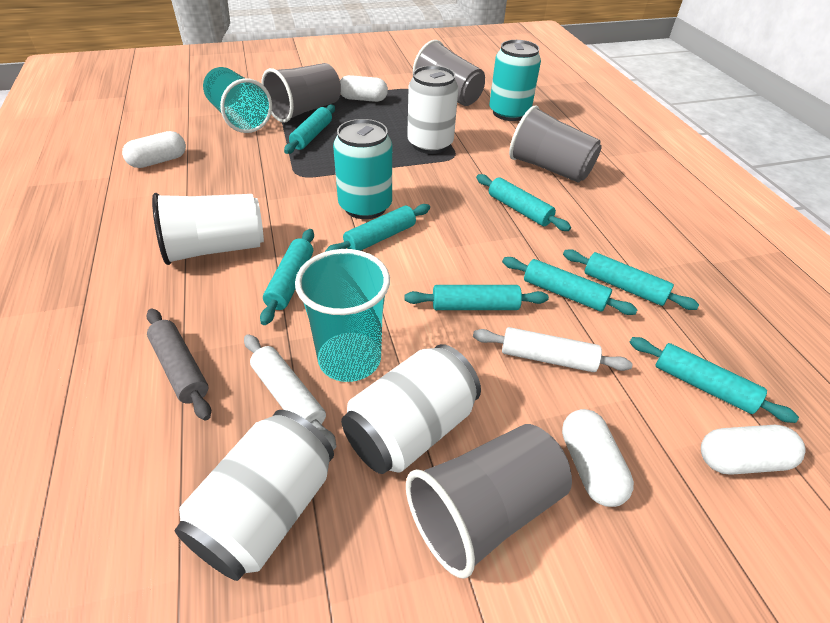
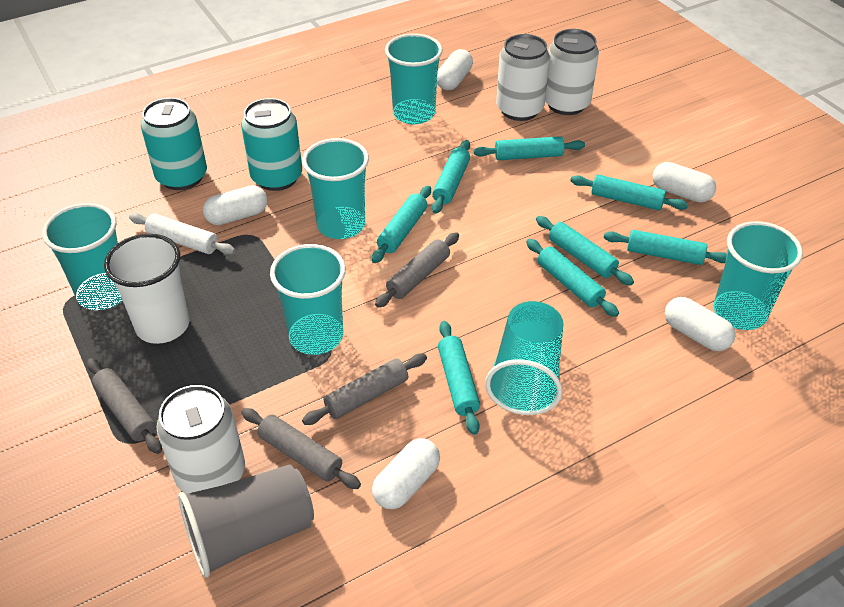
grey cup: [261,63,341,123] [406,424,572,579] [413,40,485,106] [509,105,602,183] = 4 -> [178,465,314,578] = 1
grey rolling pin: [146,308,211,420] = 1 -> [87,358,162,454] [242,408,361,489] [302,354,427,425] [375,232,459,308] = 4
turquoise cup: [203,67,272,133] [295,249,390,382] = 2 -> [42,203,123,310] [270,244,346,355] [302,138,369,239] [385,33,443,124] [485,301,564,415] [714,221,803,330] = 6
white capsule: [122,131,186,168] [340,75,388,102] [562,409,634,507] [701,425,805,474] = 4 -> [203,185,268,225] [372,438,440,509] [437,49,473,90] [652,162,716,203] [665,297,735,351] = 5
white rolling pin: [244,334,336,450] [473,327,632,372] = 2 -> [129,213,235,255] = 1

